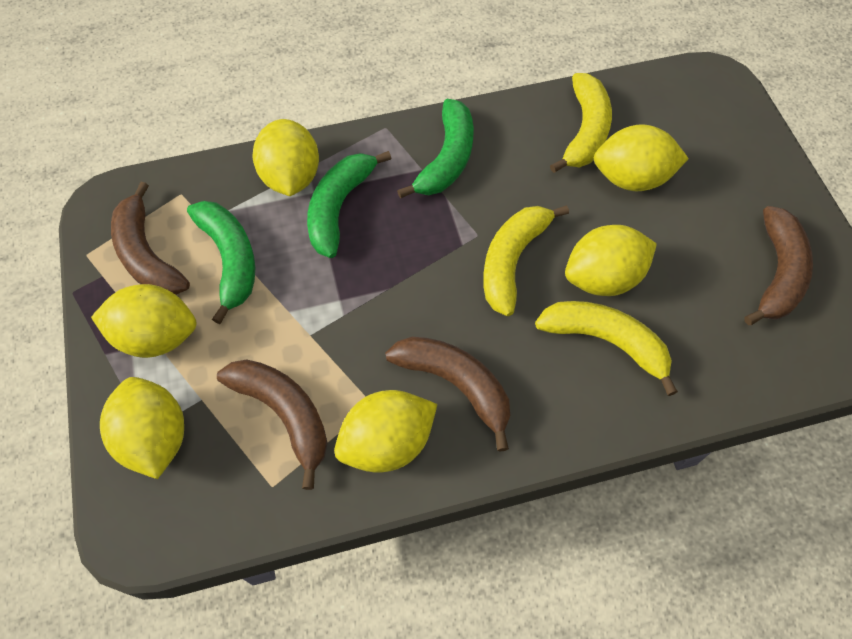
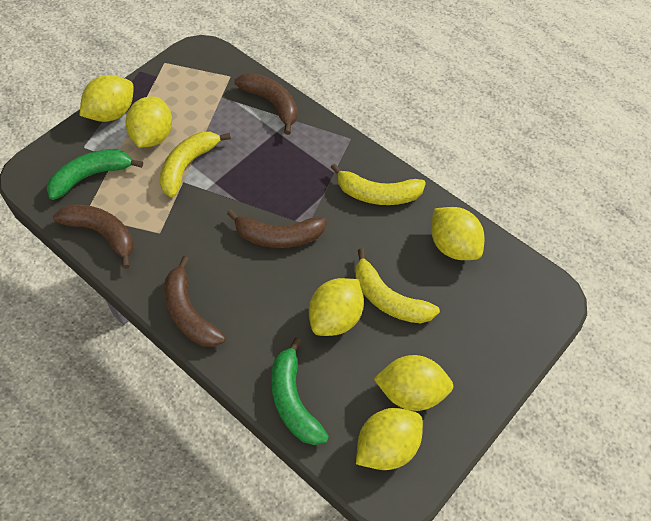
green banana: [187,201,255,324] [307,151,392,258] [397,99,474,199] = 3 -> [47,149,143,200] [271,337,329,445] = 2

